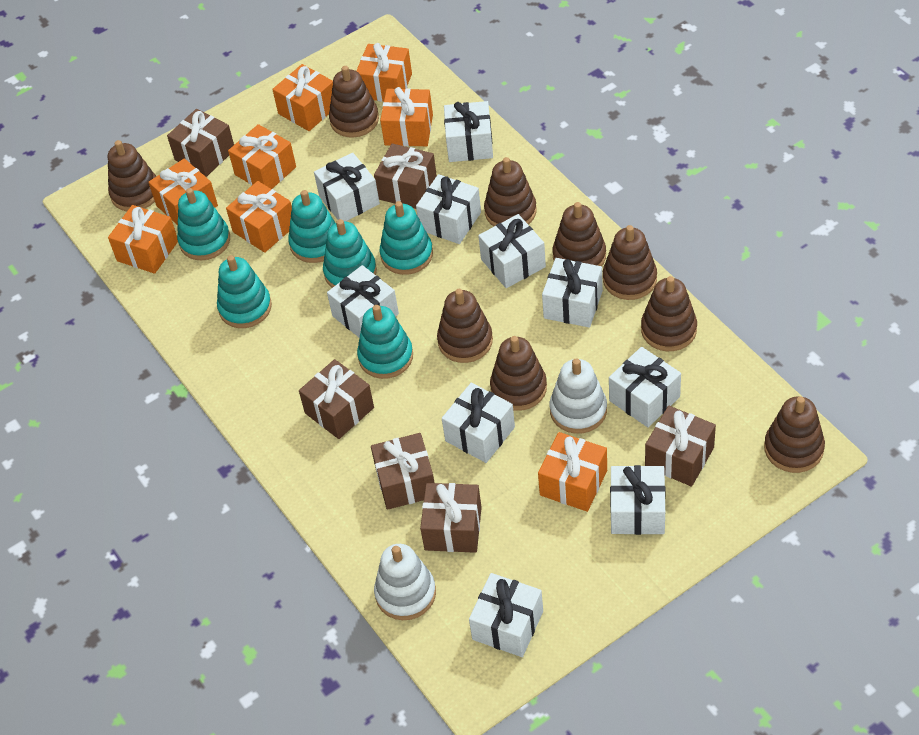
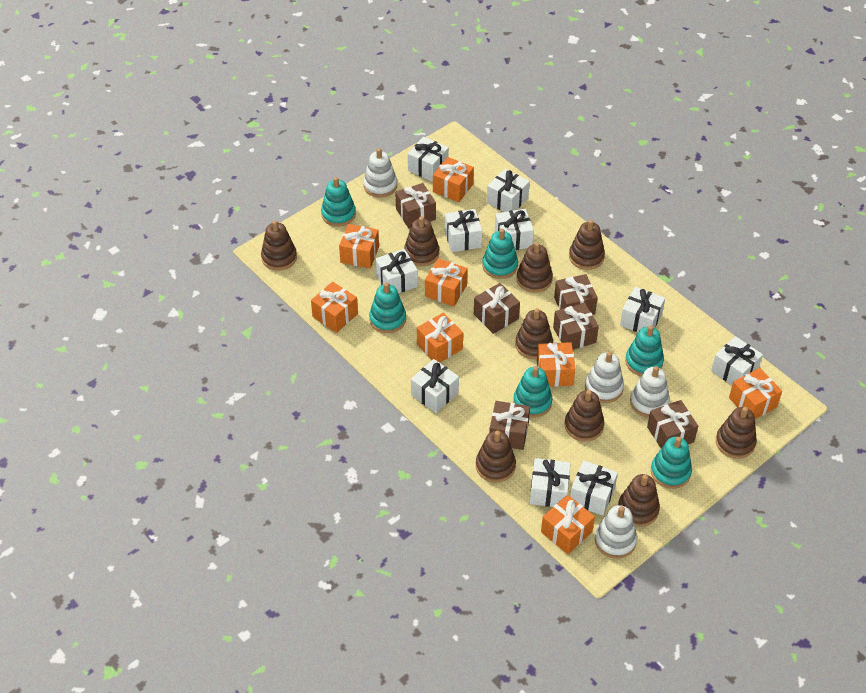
white stacking toy: [374,544,436,620] [550,358,607,434] = 2 -> [363,148,397,197] [585,352,624,403] [595,505,637,559] [630,366,670,418] = 4

